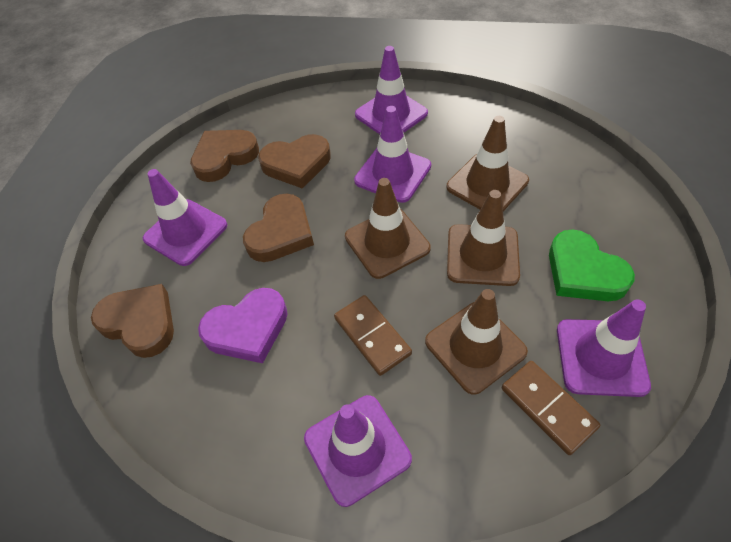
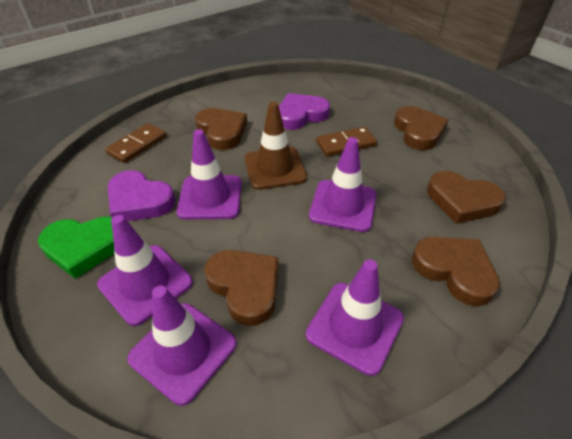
brown heart: [91,284,174,358] [190,130,259,182] [243,194,314,262] [258,134,331,189] = 4 -> [195,108,247,150] [204,250,278,326] [394,106,449,150] [412,237,500,306] [427,171,506,224] = 5
brown traffic cone: [345,178,431,279] [425,289,528,395] [446,116,529,211] [447,190,520,286] = 4 -> [245,102,307,190] = 1
purple heart: [198,288,288,363] = 1 -> [108,170,176,221] [279,93,330,130] = 2

